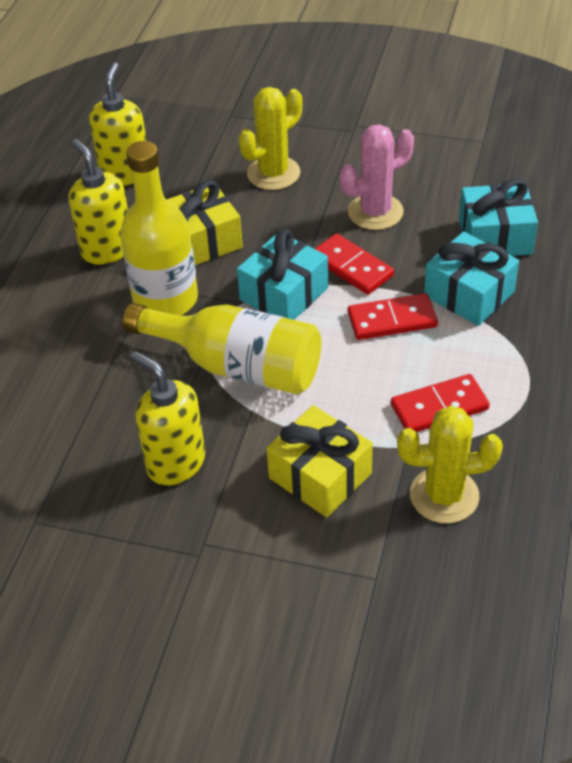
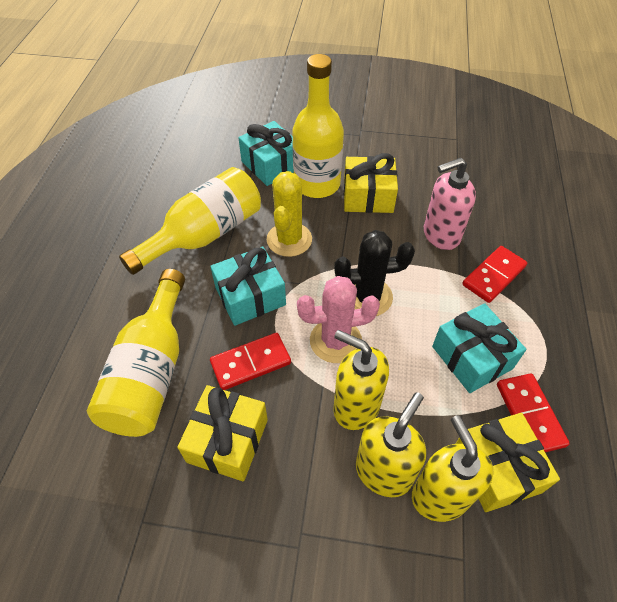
black cactus: none = 0 -> [334,230,415,316] = 1
pink soap dispenser: none = 0 -> [424,158,476,250] = 1
yellow bottle: [120,141,198,315] [122,303,322,395] = 2 -> [87,269,185,437] [119,167,261,275] [292,54,344,198] = 3
yellow cactus: [239,87,302,190] [397,406,503,523] = 2 -> [267,171,312,257] = 1
yellow gift: [167,180,243,265] [267,405,373,517] = 2 -> [177,385,268,481] [344,153,398,213] [456,413,560,512] = 3

